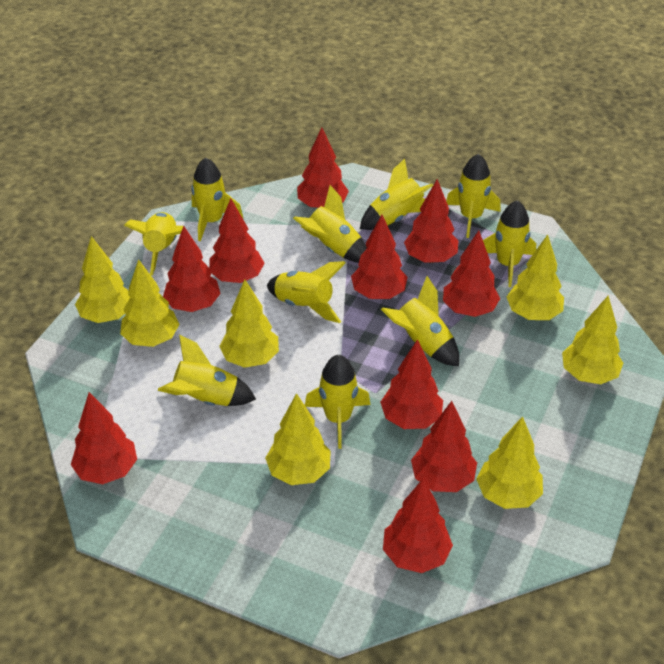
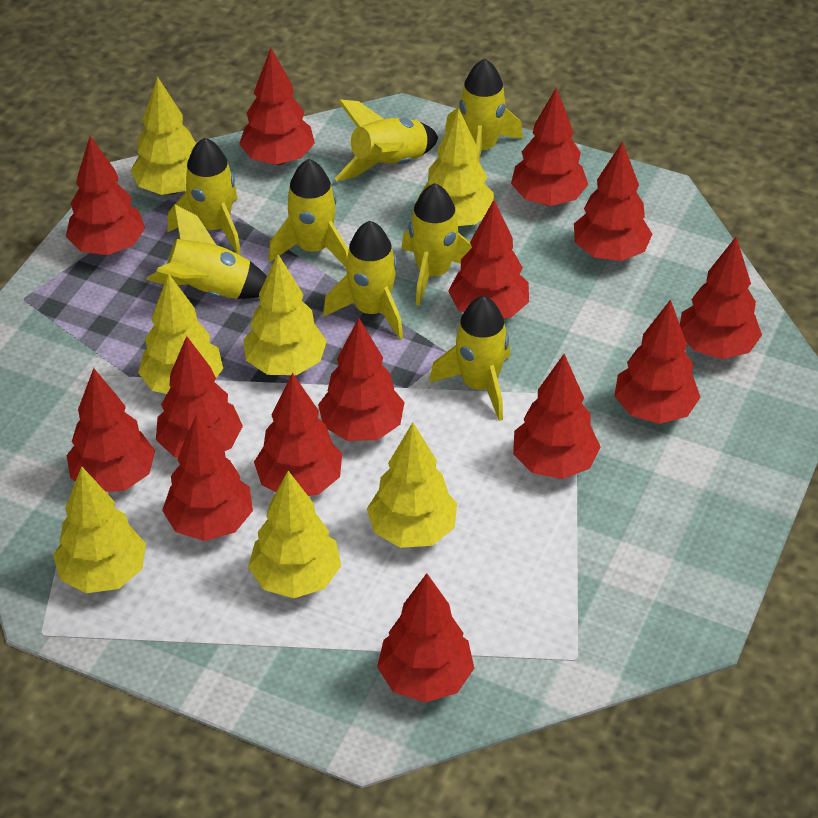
red tree: [71,392,137,484] [163,226,221,312] [209,198,264,283] [297,127,349,208] [351,215,408,299] [380,339,443,429] [383,478,453,573] [404,179,458,263] [411,401,477,492] [443,231,500,317] = 10 -> [66,136,145,255] [66,368,155,492] [156,336,243,458] [162,414,253,541] [239,48,315,165] [254,373,342,496] [318,318,405,441] [377,573,474,703] [448,200,529,318] [511,87,588,206] [513,354,601,479] [574,141,652,261] [614,299,701,424] [680,237,762,359] = 14
yellow rocket: [124,212,183,276] [158,334,256,406] [191,157,243,241] [267,261,346,323] [293,185,367,263] [305,355,370,449] [360,158,433,230] [381,276,459,366] [446,154,501,238] [483,200,536,287] = 10 -> [146,204,267,299] [167,138,241,255] [268,159,349,268] [323,221,403,339] [335,99,438,181] [401,183,472,306] [429,296,510,421] [445,59,523,163] = 8

